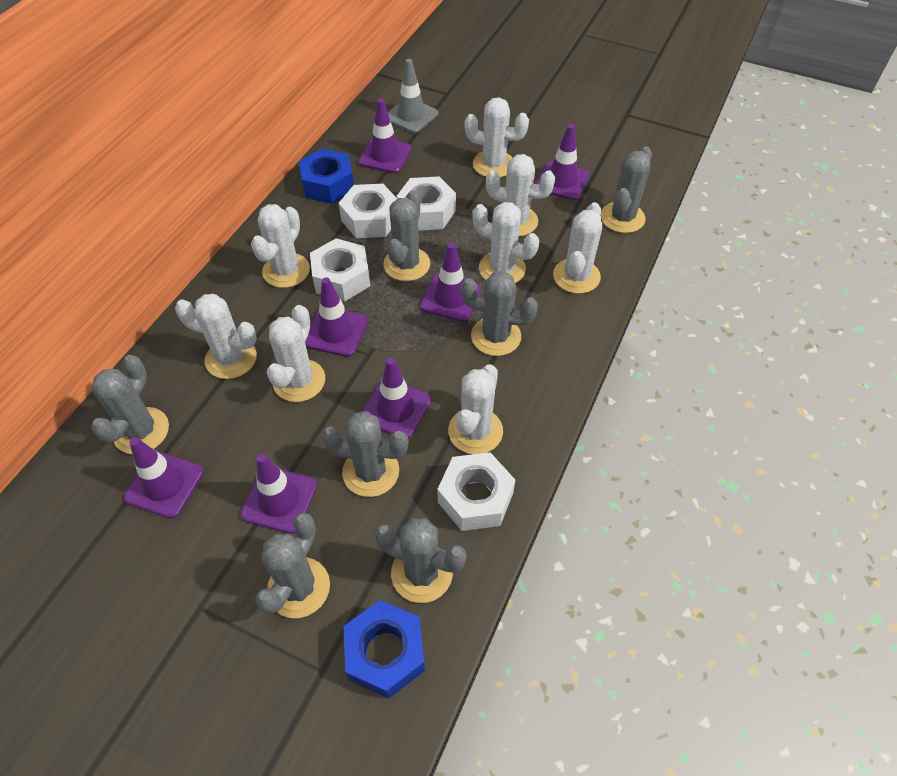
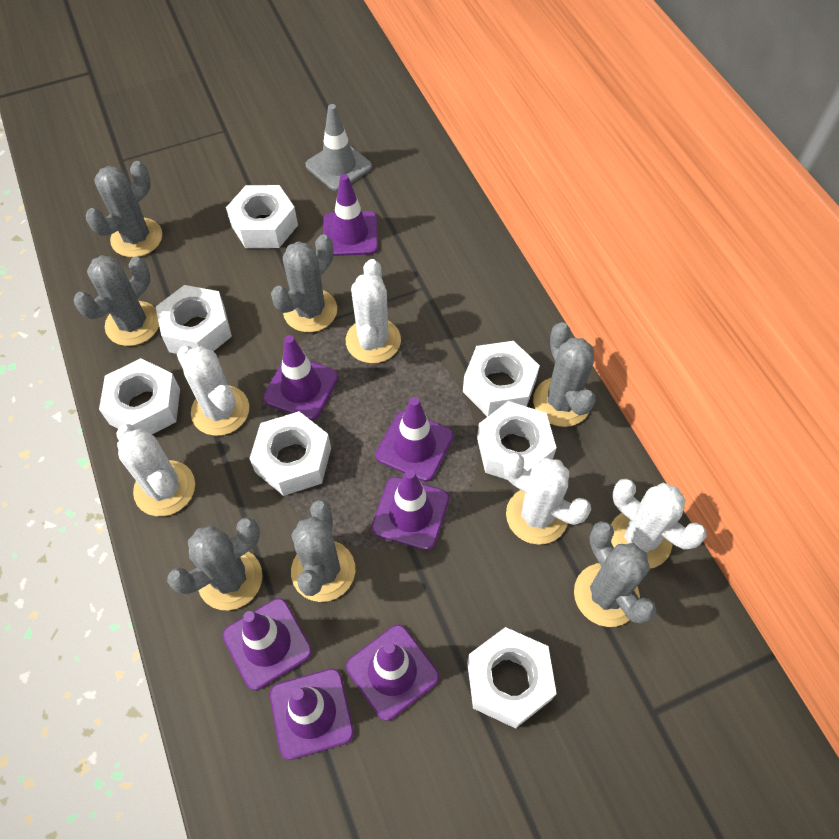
blue nut: [299,149,354,204] [343,600,425,698] = 2 -> none = 0
white cactus: [175,294,257,379] [251,204,310,288] [267,305,325,402] [448,364,503,454] [465,98,529,178] [472,202,540,283] [486,154,555,236] [553,202,602,294] = 8 -> [116,424,195,516] [177,346,249,436] [346,259,401,363] [503,452,591,545] [611,479,706,568] = 5
white nut: [310,238,370,301] [339,184,397,238] [397,176,456,231] [437,452,515,531] = 4 -> [99,358,180,434] [156,285,232,354] [226,185,298,248] [249,411,331,496] [463,341,540,417] [467,627,557,728] [477,401,556,480] = 7

